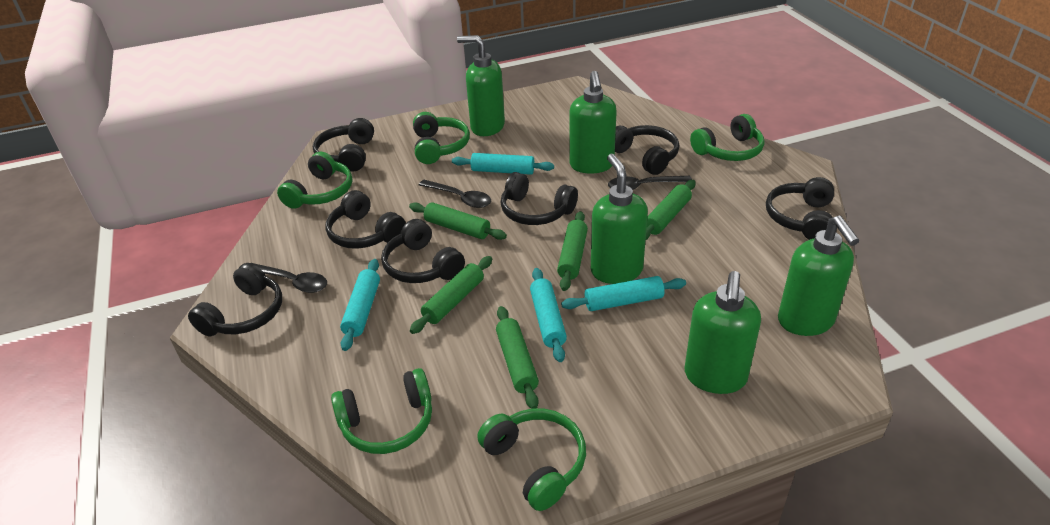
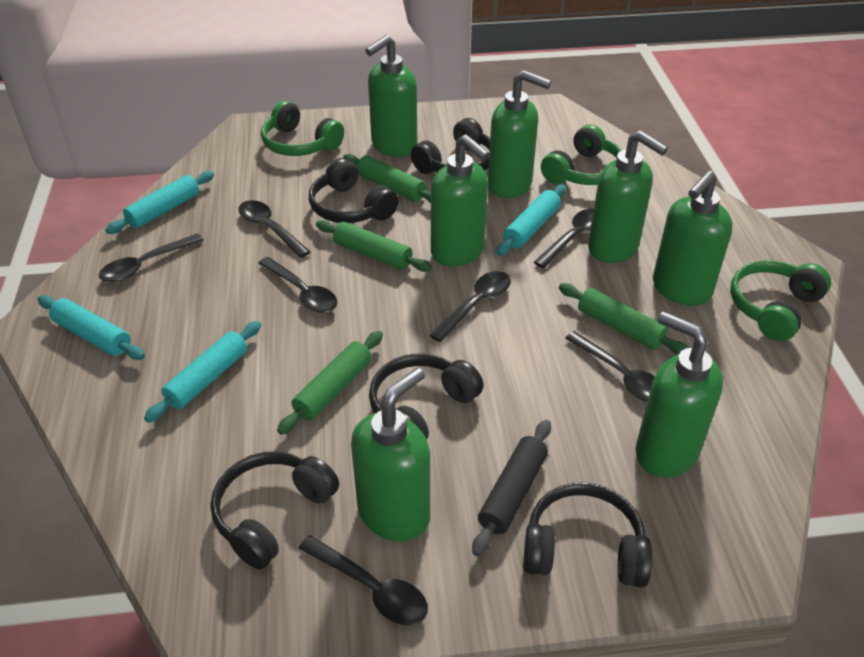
black headphones: [188,263,282,336] [313,118,374,171] [325,190,406,249] [381,219,465,283] [501,172,578,225] [615,125,679,175] [766,177,834,240] = 7 -> [210,451,339,570] [309,158,399,223] [369,353,484,439] [411,118,490,174] [523,483,652,588] = 5
black rolling pin: none = 0 -> [472,420,551,556] = 1
black spoon: [252,263,327,293] [419,180,491,208] [608,176,692,190] = 3 -> [99,233,204,282] [238,200,311,258] [258,257,337,313] [299,535,428,625] [430,271,511,342] [534,208,594,268] [565,331,655,402] = 7
green headphones: [277,152,352,209] [331,368,432,454] [413,112,470,164] [477,409,586,511] [690,114,764,161] = 5 -> [261,101,344,156] [541,125,622,185] [730,260,831,341] = 3
green rolling pin: [409,202,507,240] [410,256,492,334] [496,306,539,409] [557,211,588,291] [646,180,696,240] = 5 -> [277,331,383,435] [316,220,432,272] [343,154,431,203] [559,283,688,355] = 4
green soap dispenser: [457,35,505,136] [569,71,617,174] [591,154,648,284] [685,271,761,394] [778,216,859,336] = 5 -> [351,367,430,541] [365,35,418,157] [431,134,490,267] [488,70,551,198] [588,131,668,263] [635,312,723,478] [653,170,733,305] = 7

